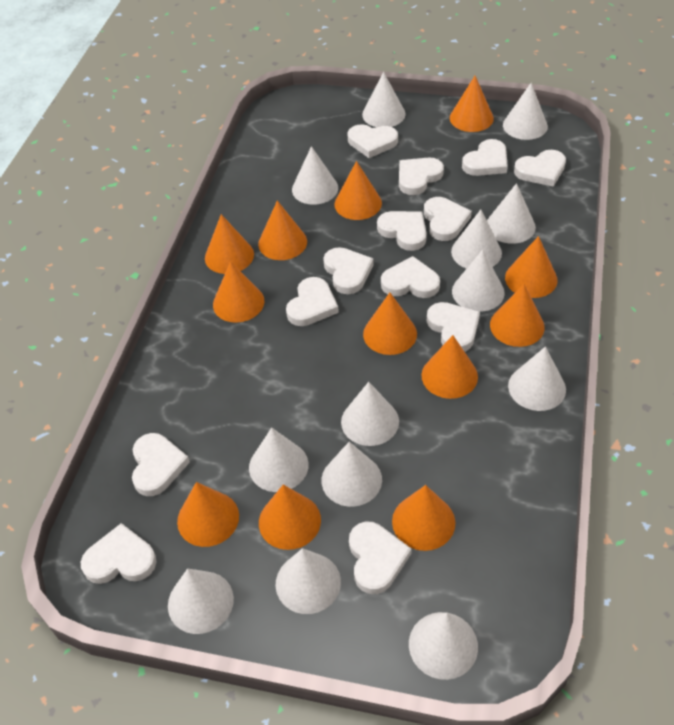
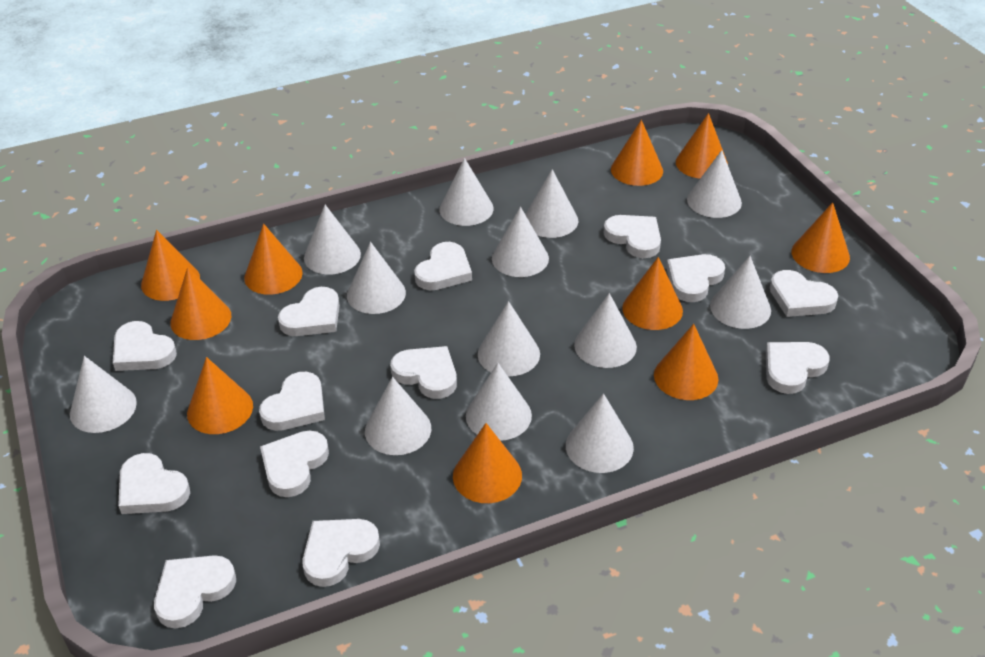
orange cone: [177,482,239,547] [205,214,254,274] [213,261,264,323] [258,201,307,260] [259,485,321,550] [334,161,382,220] [363,293,417,355] [392,485,455,551] [421,335,478,399] [450,76,494,132] [490,284,545,347] [505,236,558,298] = 12 -> [141,230,200,301] [170,267,231,340] [187,357,253,434] [244,224,303,295] [453,423,522,503] [611,120,663,186] [622,257,683,330] [654,324,718,400] [676,113,728,179] [791,202,850,273] = 10

